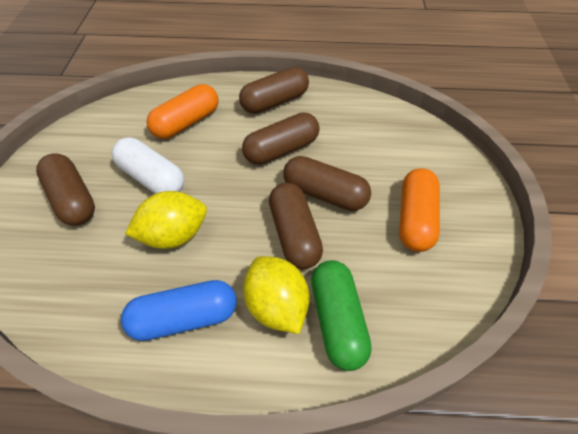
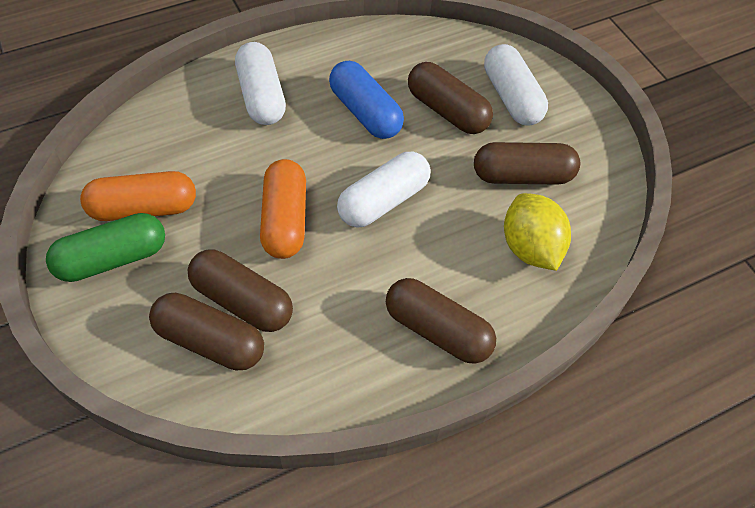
white capsule: [112,137,184,194] = 1 -> [235,42,286,125] [337,152,431,227] [484,44,548,125] = 3
yellow lemon: [125,191,207,249] [243,256,310,334] = 2 -> [504,193,571,271] = 1

